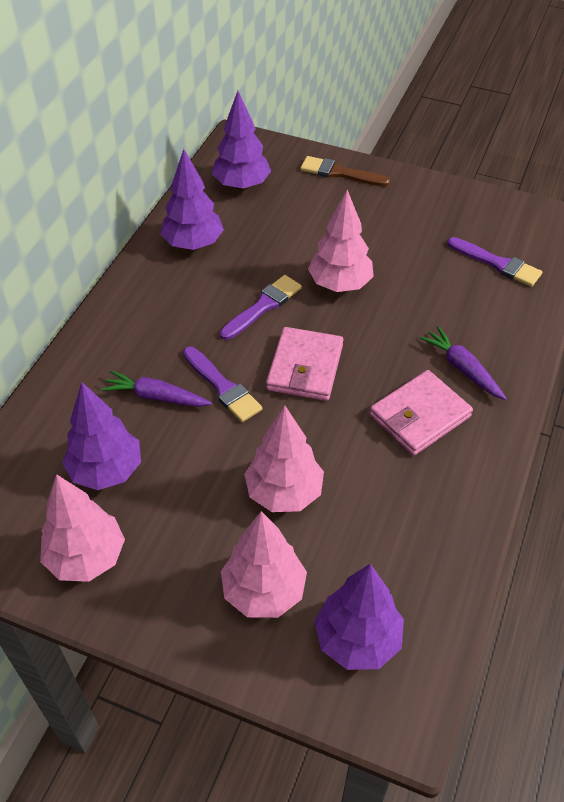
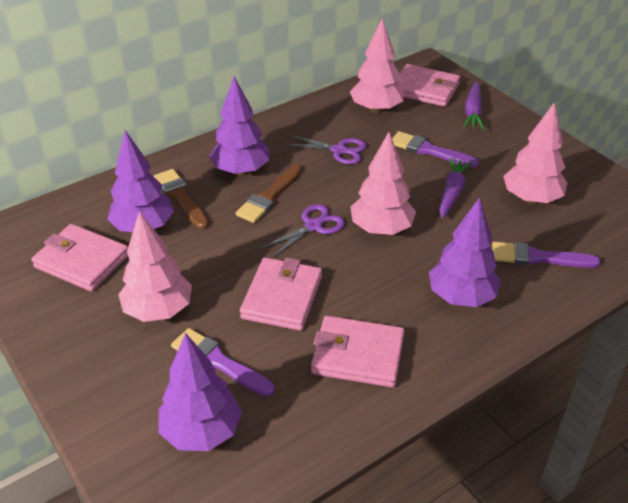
brown brush: [300,156,390,186] = 1 -> [154,169,209,230] [236,165,302,223] = 2
pink wallet: [266,327,343,401] [370,370,473,456] = 2 -> [31,224,128,291] [240,258,322,331] [311,316,404,387] [397,64,460,107] = 4
purple scissors: none = 0 -> [260,204,345,258] [284,135,366,164] = 2

